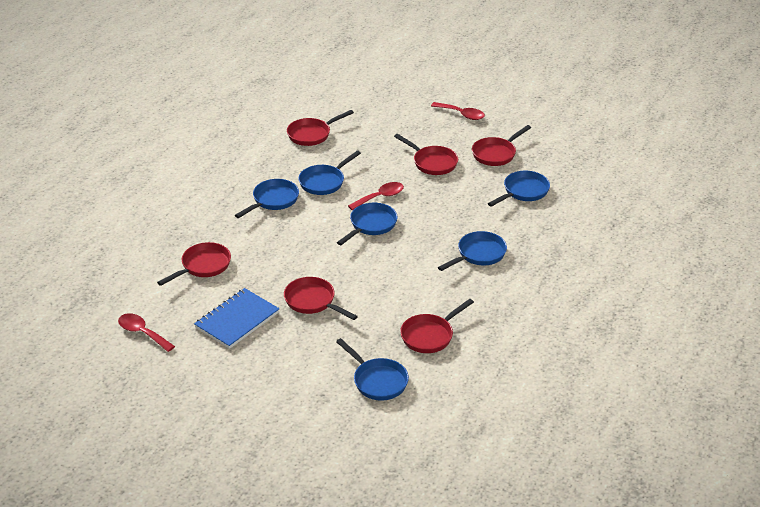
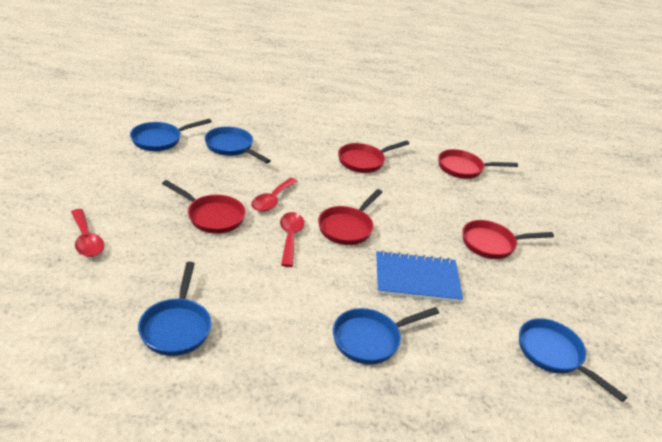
blue pan: [235,179,299,218] [299,151,361,195] [336,338,409,401] [337,203,397,245] [438,231,507,271] [488,171,550,207] = 6 -> [130,119,212,151] [138,262,212,356] [204,126,271,163] [333,307,439,365] [519,318,627,402] = 5
red pan: [157,242,231,286] [284,277,358,320] [287,110,354,146] [394,134,458,175] [400,299,474,353] [472,125,531,166] = 6 -> [162,180,246,234] [318,189,382,245] [338,140,409,173] [438,149,518,179] [462,220,554,259] = 5

